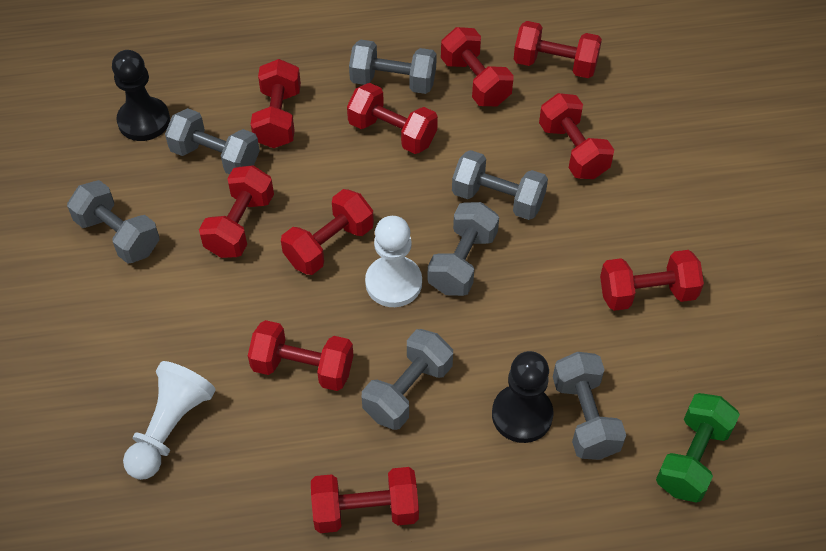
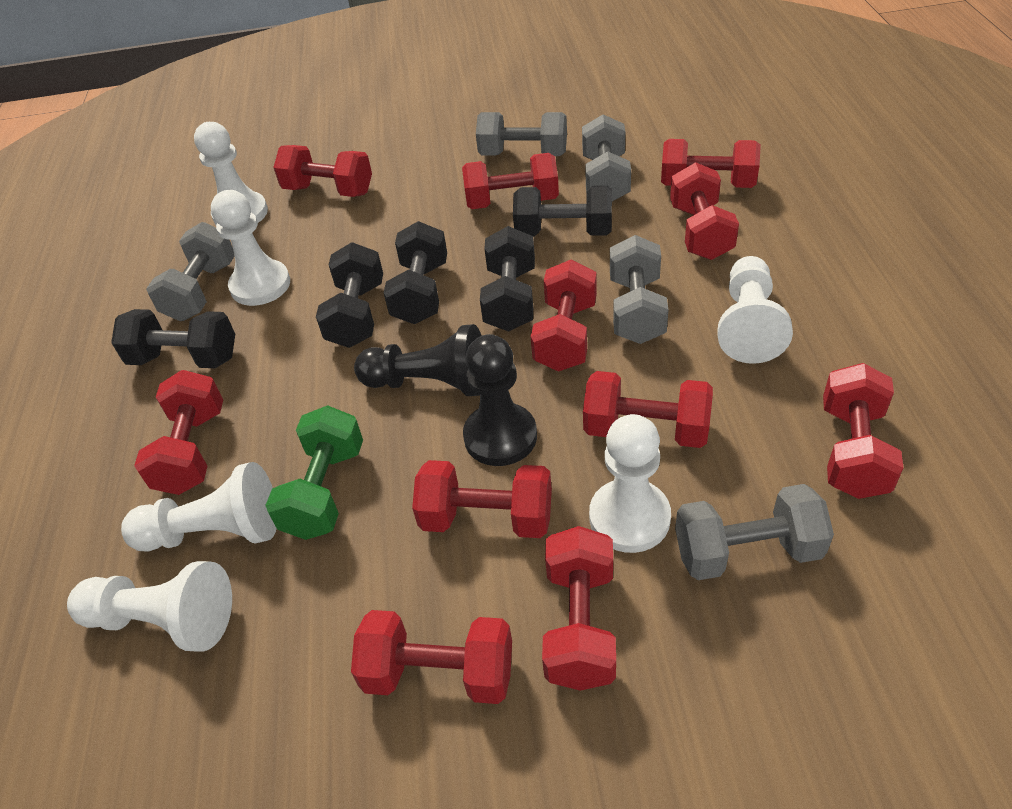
black dumbbell: none = 0 -> [111,309,235,368] [316,242,383,348] [384,221,447,324] [480,226,535,332] [513,186,612,236] = 5
grey dumbbell: [67,180,160,264] [165,108,260,174] [349,40,437,94] [362,329,453,430] [427,202,499,296] [452,150,548,220] [553,352,626,460] = 7 -> [146,222,235,321] [476,112,567,156] [582,114,631,201] [610,235,668,344] [675,484,834,580] = 5
red dumbbell: [199,165,274,258] [248,320,353,391] [251,59,301,148] [281,189,374,275] [311,467,419,533] [347,83,438,154] [441,27,514,106] [514,21,602,78] [539,93,614,179] [600,250,704,311] = 10 -> [134,370,223,495] [273,145,372,197] [351,610,512,704] [412,460,552,538] [462,153,559,209] [531,260,597,372] [542,526,616,691] [583,371,713,448] [661,139,761,188] [670,162,739,260] [823,363,904,499] = 11
white pawn: [123,361,215,480] [365,216,422,307] = 2 -> [67,561,232,652] [121,462,277,552] [194,122,268,225] [211,190,290,306] [589,414,671,553] [717,256,793,364] = 6

